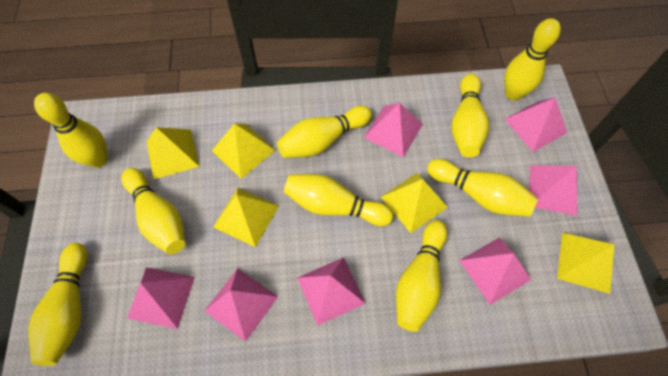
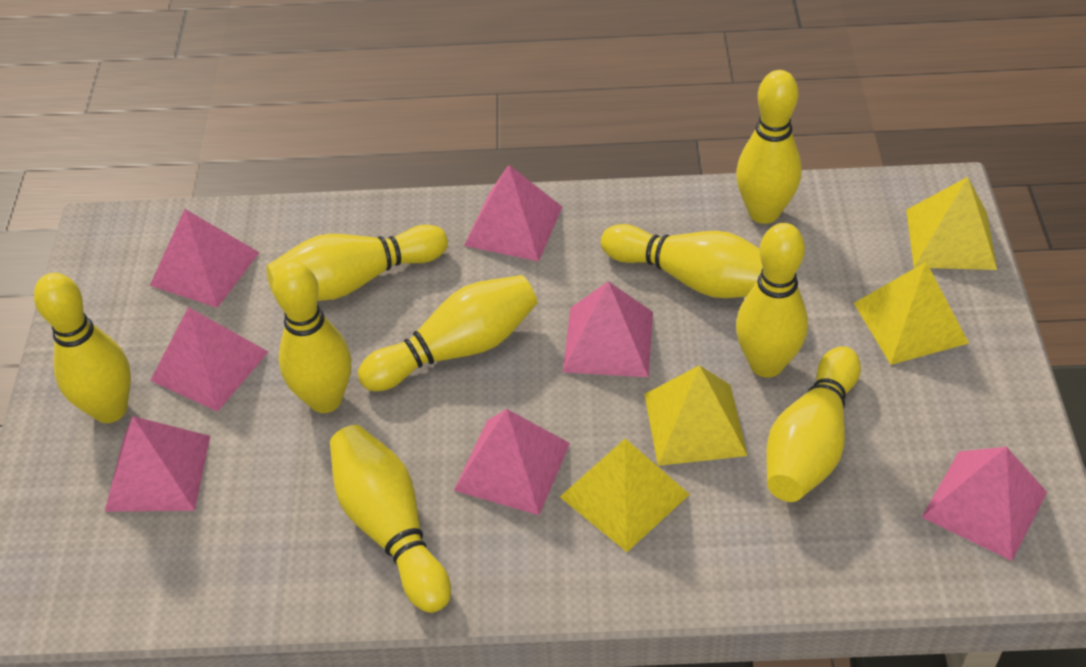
yellow pyramid: [147,127,199,179] [212,123,275,179] [213,188,279,247] [381,173,448,233] [557,232,614,294] = 5 -> [560,438,690,552] [644,365,748,466] [854,262,969,365] [906,177,997,270] = 4

